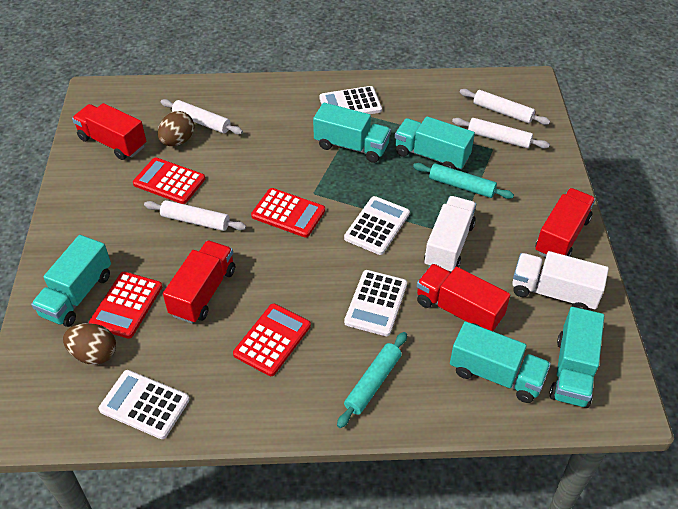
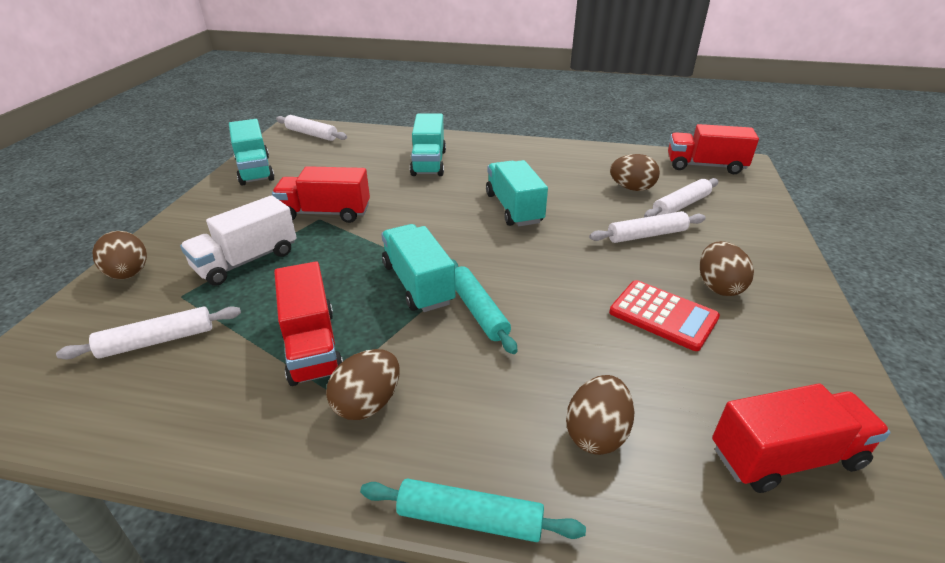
brown egg: [63,323,116,365] [158,111,194,146] = 2 -> [93,231,147,279] [326,349,400,420] [566,375,634,455] [610,154,660,191] [700,241,754,296] = 5
red calculator: [89,272,162,339] [133,157,205,204] [233,303,311,376] [251,188,325,238] = 4 -> [609,280,720,351] = 1
turquoise truck: [31,235,111,327] [313,103,391,163] [395,116,475,170] [450,321,551,403] [549,307,604,408] = 5 -> [229,119,274,186] [381,224,456,312] [410,114,446,176] [486,160,548,226] = 4
white calculator: [99,370,190,439] [319,86,382,114] [344,196,410,255] [344,270,407,336] = 4 -> none = 0
white truck: [424,196,476,272] [512,251,609,310] = 2 -> [180,195,297,286] = 1

